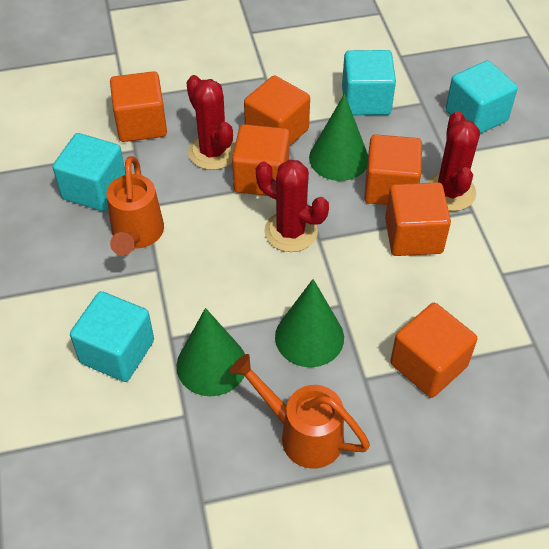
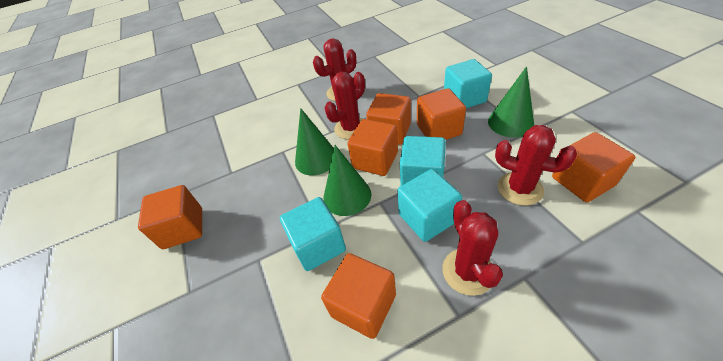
orange watering can: [107,156,164,256] [230,354,370,469] = 2 -> none = 0
red cactus: [186,75,236,170] [256,159,329,252] [426,111,480,211] = 3 -> [313,38,356,101] [324,72,365,140] [442,200,503,296] [495,125,577,206] = 4

